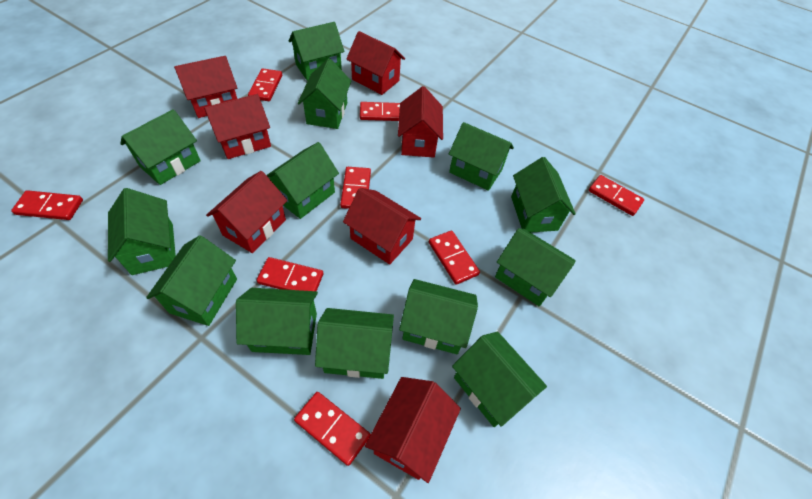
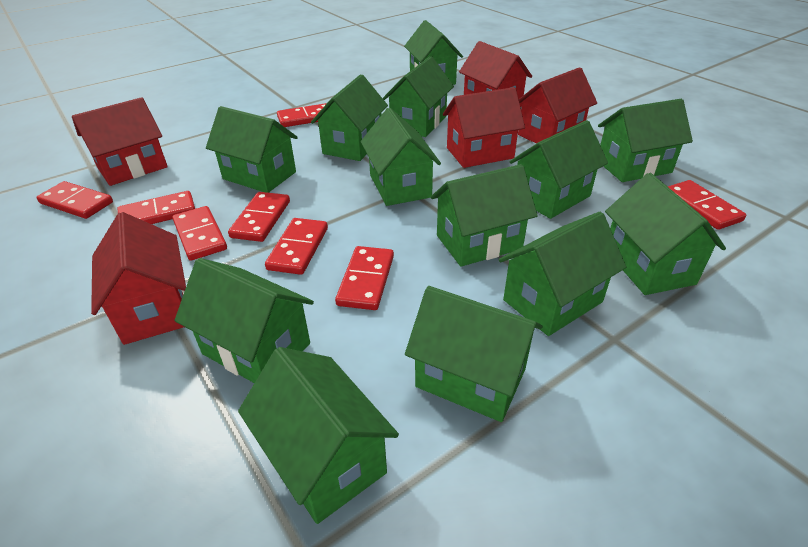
red house: [174,56,237,118] [204,94,271,159] [206,171,288,253] [343,188,421,264] [347,31,405,95] [365,377,461,483] [398,86,443,158] = 7 -> [72,97,168,186] [91,212,186,345] [443,87,525,168] [459,41,532,107] [518,67,597,143] = 5

